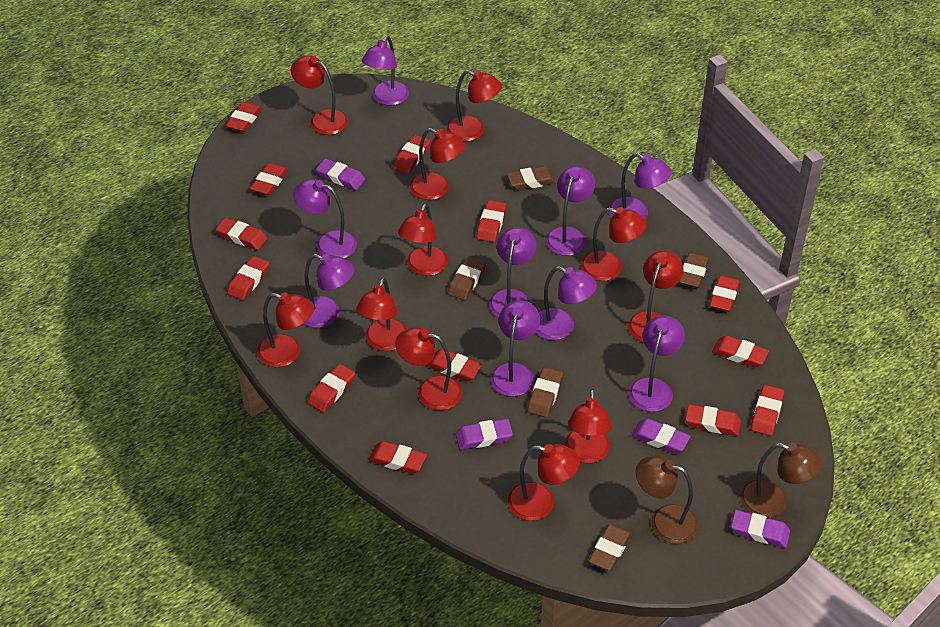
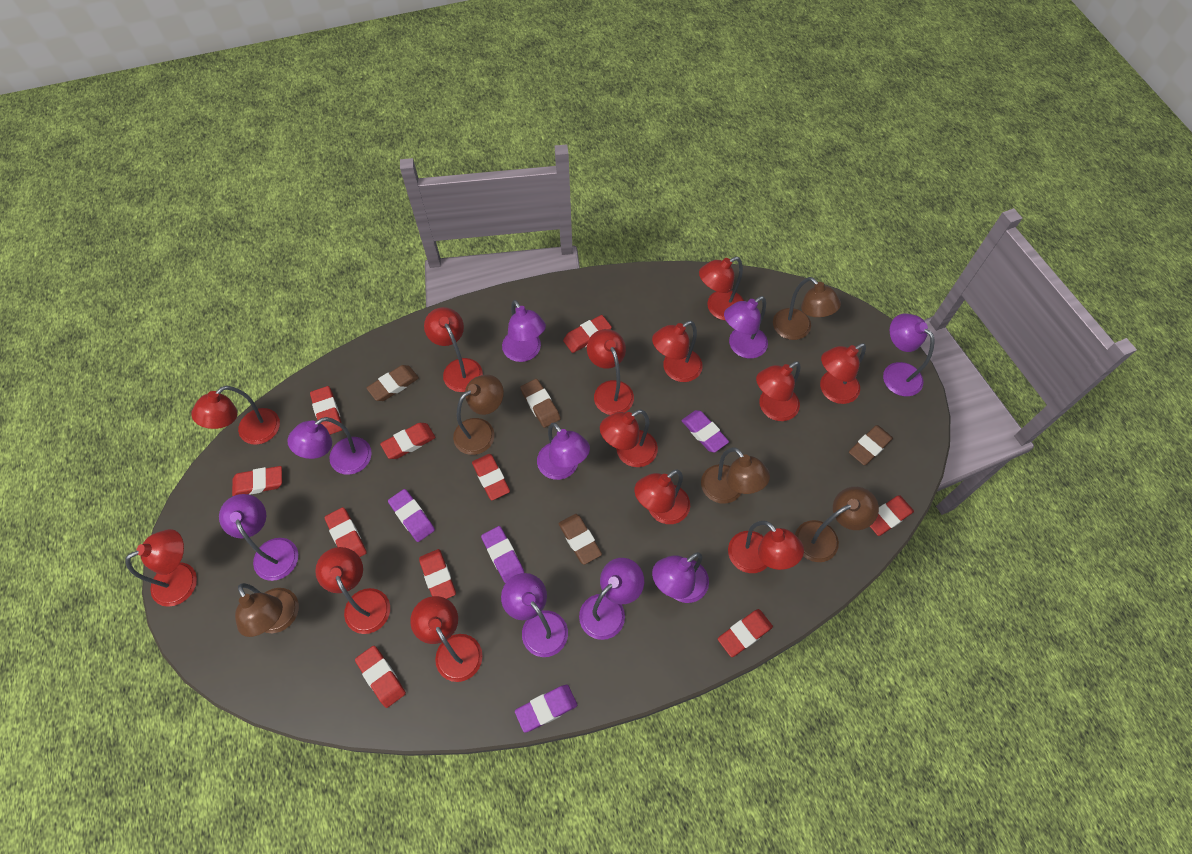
brown eraser: [447,256,486,300] [507,166,556,190] [527,367,563,417] [589,524,632,571] [679,252,709,288] = 5 -> [367,365,419,401] [520,379,561,428] [559,514,602,565] [849,425,893,465] = 4
brown lamp: [635,456,699,544] [740,443,822,518] = 2 -> [235,583,299,637] [453,375,504,455] [701,447,770,504] [773,277,841,340] [795,487,879,562] = 5
red eraser: [216,218,267,250] [225,102,262,132] [227,256,269,300] [250,163,288,195] [307,364,355,412] [369,441,427,474] [393,135,430,174] [427,349,482,381] [476,200,507,242] [685,404,741,436] [709,275,740,312] [712,335,769,367] [751,385,784,436] = 13 -> [232,466,282,496] [310,386,343,435] [324,507,367,557] [355,646,406,708] [380,423,436,459] [419,549,456,599] [472,454,510,500] [563,315,612,353] [718,609,773,657] [870,495,914,536] = 10
red lamp: [257,292,314,367] [291,55,348,135] [356,278,407,351] [395,327,462,410] [398,203,448,276] [410,128,465,200] [447,70,502,142] [507,444,580,521] [565,389,612,463] [581,207,647,281] [628,251,684,342] = 11 -> [125,529,197,607] [191,386,280,445] [315,547,390,634] [410,596,483,682] [424,307,483,392] [587,329,634,415] [600,409,658,467] [634,469,690,524] [652,321,703,382] [699,257,744,320] [728,521,804,573] [756,361,801,421] [820,343,866,404] = 13

